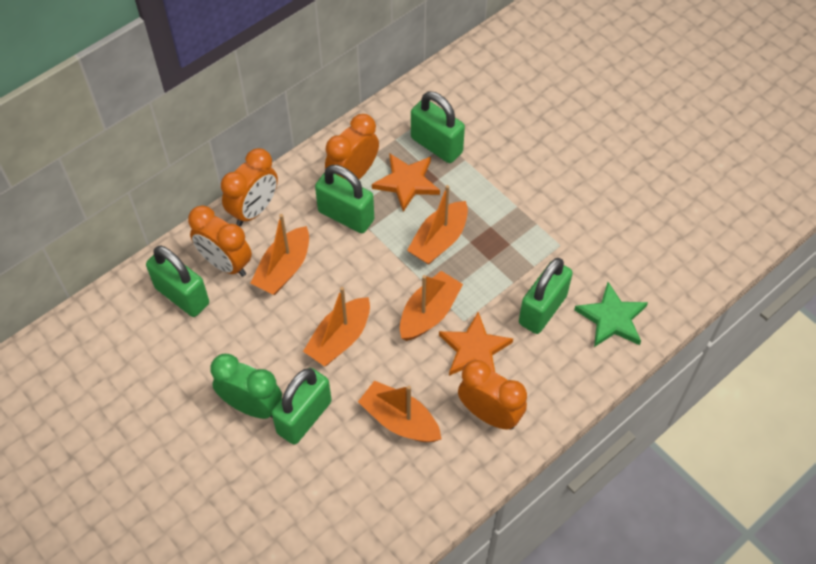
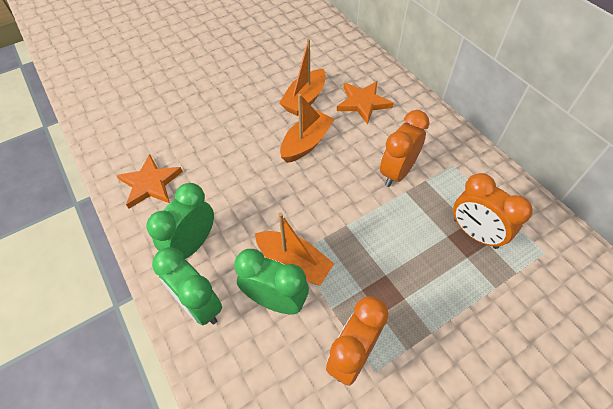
green clock: [210,354,282,419] = 1 -> [146,183,214,259] [152,247,222,325] [234,249,309,315] = 3
green padlock: [146,246,209,317] [272,368,332,445] [315,165,374,233] [411,92,465,163] [519,258,573,334] = 5 -> none = 0
green star: [574,282,648,347] = 1 -> none = 0
orange boat: [251,214,309,295] [303,287,370,367] [358,381,441,442] [400,271,463,341] [407,185,468,265] = 5 -> [255,213,334,286] [279,39,326,116] [280,94,335,163] = 3
orange clock: [188,205,252,277] [221,148,278,226] [325,114,379,179] [458,360,527,430] = 4 -> [326,296,389,386] [380,110,430,187] [453,173,533,249] = 3

